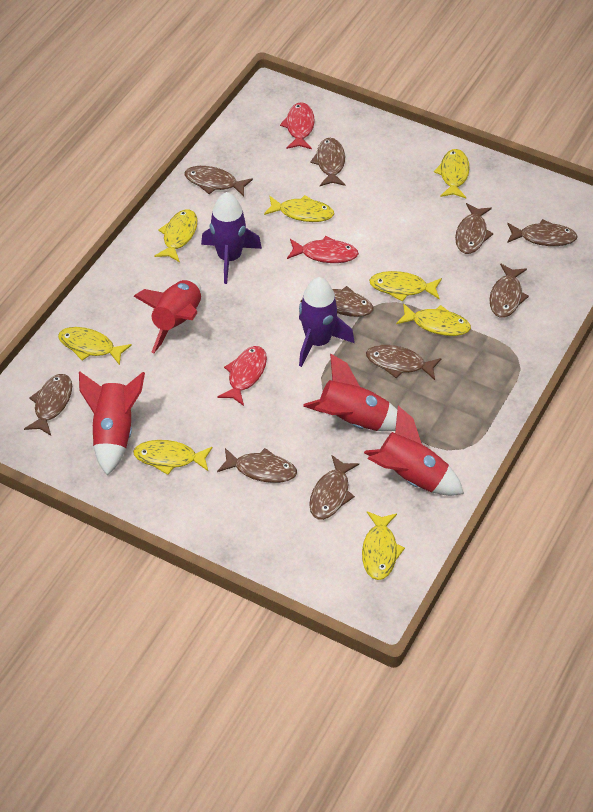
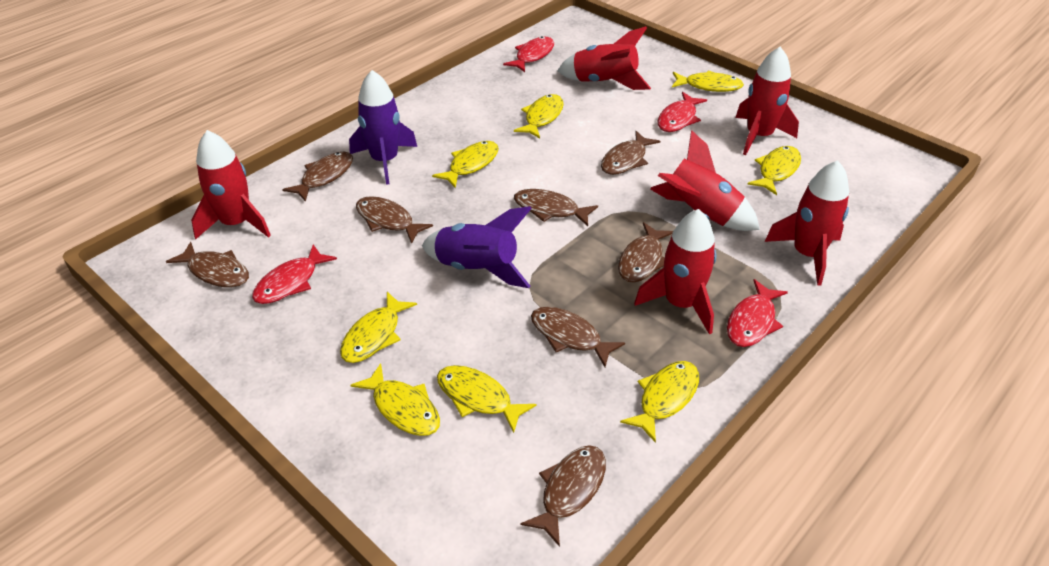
brown fish: [24,374,72,436] [184,166,253,197] [217,448,297,483] [300,286,373,317] [309,455,359,520] [310,138,345,186] [366,345,442,380] [455,203,494,254] [490,264,529,318] [507,219,578,246] = 10 -> [166,242,249,287] [282,151,353,202] [356,196,433,244] [514,189,598,226] [520,445,606,547] [531,307,625,367] [601,131,660,175] [618,222,673,283] = 8
red fish: [218,346,267,406] [280,102,315,149] [287,236,359,263] = 3 -> [252,244,337,304] [503,36,554,72] [658,92,707,132] [727,279,788,347] = 4
red rocket: [79,371,145,475] [134,280,202,353] [303,353,397,431] [364,406,464,496] = 4 -> [191,130,271,239] [557,26,651,90] [634,209,716,334] [650,130,760,231] [735,47,799,155] [765,161,849,286] = 6

